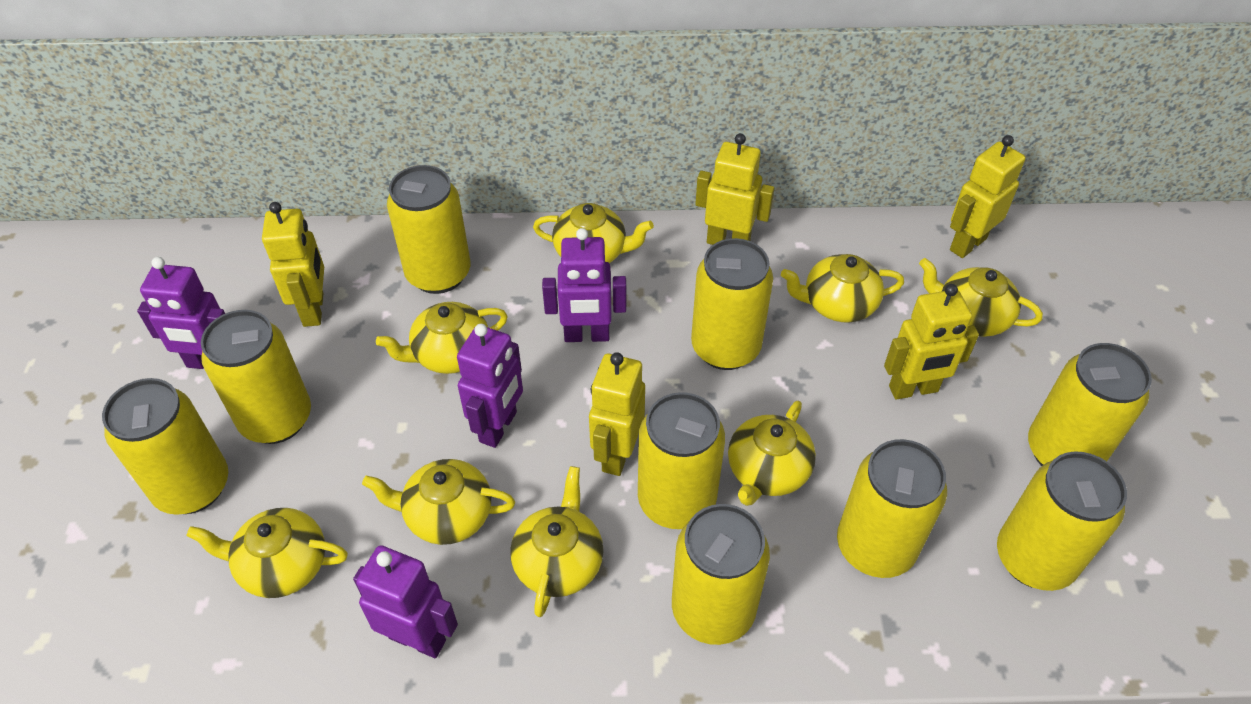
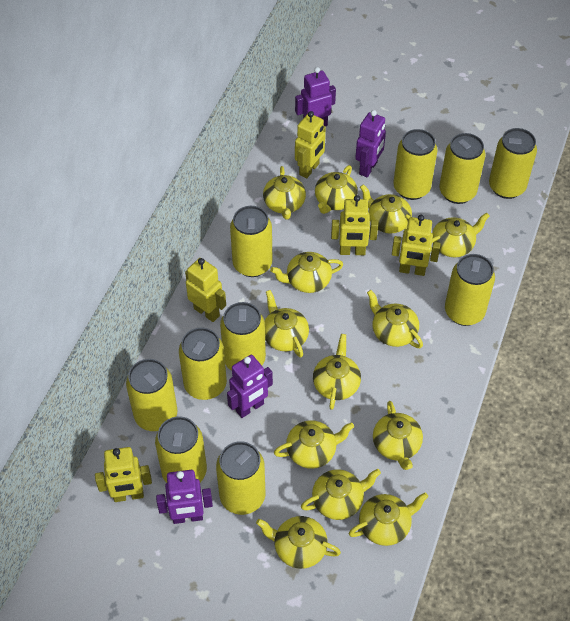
yellow can: [102,378,228,515] [201,310,311,444] [387,165,470,294] [638,392,725,529] [672,504,770,645] [691,238,773,370] [837,439,947,578] [997,451,1127,591] [1028,343,1152,466] = 9 -> [126,359,178,431] [155,416,207,483] [179,327,227,400] [216,441,266,515] [220,302,266,371] [230,206,272,277] [393,129,437,200] [439,133,486,204] [445,254,495,326] [489,128,537,199] = 10
yellow teapot: [186,508,348,598] [362,459,515,545] [376,302,508,374] [510,466,604,617] [533,203,654,263] [728,400,816,506] [781,254,904,323] [919,258,1043,337] = 8 -> [256,516,341,569] [263,166,306,219] [264,290,309,358] [270,252,343,293] [274,420,354,469] [301,469,381,520] [313,334,361,410] [315,165,358,214] [349,492,428,546] [360,184,412,234] [367,290,423,348] [373,401,423,470] [431,213,490,257] = 13

